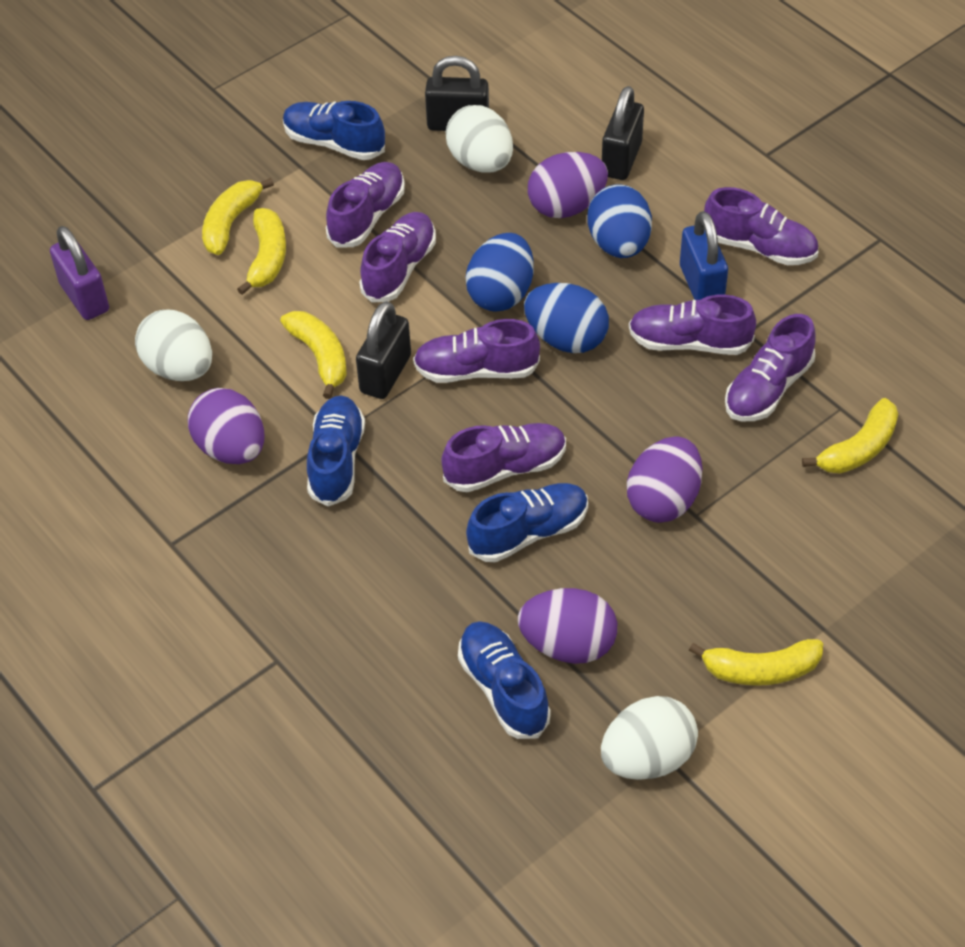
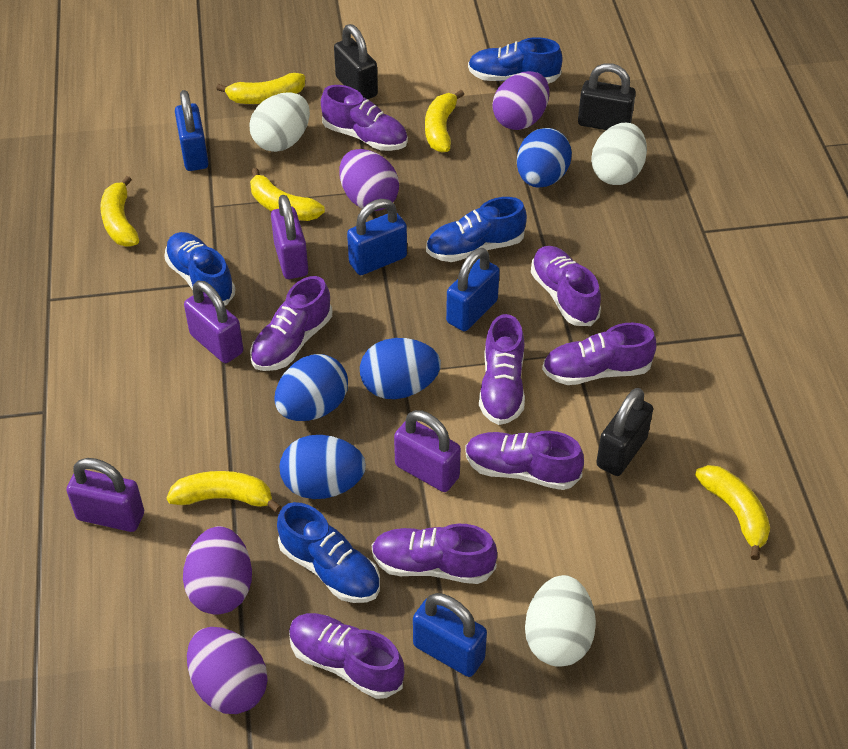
blue egg: [466,233,534,311] [524,283,609,353] [587,184,652,258] = 3 -> [274,354,348,421] [280,435,366,499] [360,338,441,399] [517,128,572,188] = 4
blue padlock: [680,211,728,300] = 1 -> [175,90,209,171] [347,199,407,275] [413,593,487,677] [446,248,500,331] = 4
purple padlock: [50,226,109,320] = 1 -> [66,458,144,532] [184,280,243,363] [271,195,308,279] [394,410,461,492] = 4
purple shoe: [326,162,405,248] [359,212,436,303] [413,319,540,383] [441,423,566,492] [629,295,756,355] [704,187,818,265] [725,314,816,421] = 7 -> [250,276,332,371] [289,613,405,699] [321,85,408,151] [372,524,497,584] [465,431,584,490] [479,314,525,425] [531,246,601,326] [542,323,656,385] = 8
yellow banana: [202,178,274,255] [237,208,286,295] [280,311,347,399] [689,639,823,686] [802,398,898,474] = 5 -> [100,176,139,247] [167,471,282,513] [216,73,305,104] [250,168,325,221] [425,90,464,152] [695,465,770,560] = 6

